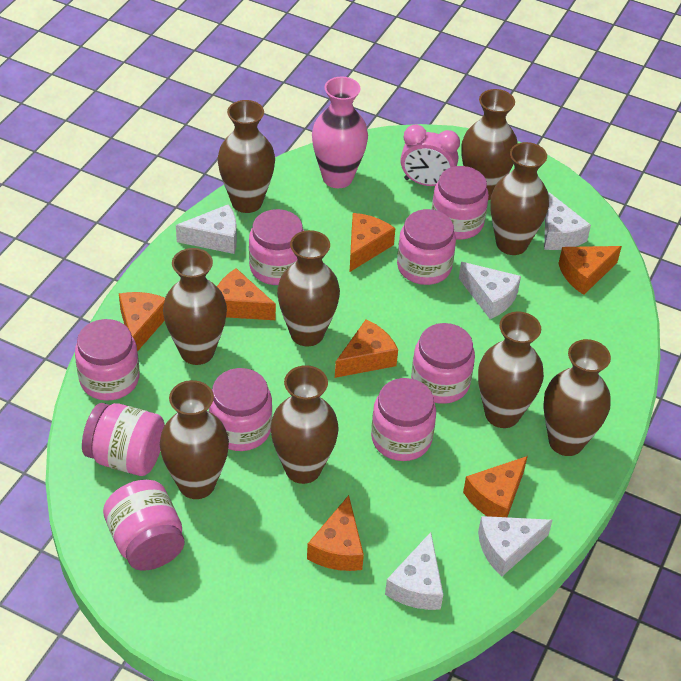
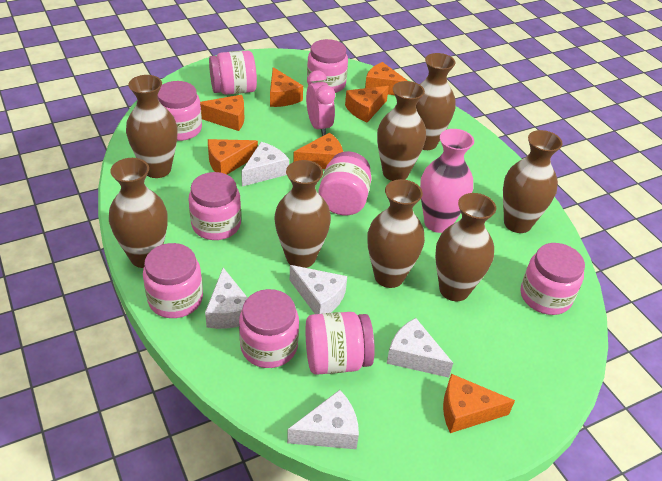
brown vase: [160,380,229,499] [163,248,227,365] [218,100,275,213] [270,365,339,484] [277,230,340,346] [461,89,518,200] [478,311,544,428] [490,142,549,255] [543,339,611,456] = 9 -> [109,158,168,268] [126,75,177,178] [274,160,331,268] [368,179,425,288] [377,81,426,181] [416,53,456,150] [435,193,496,301] [503,130,563,233] = 8

